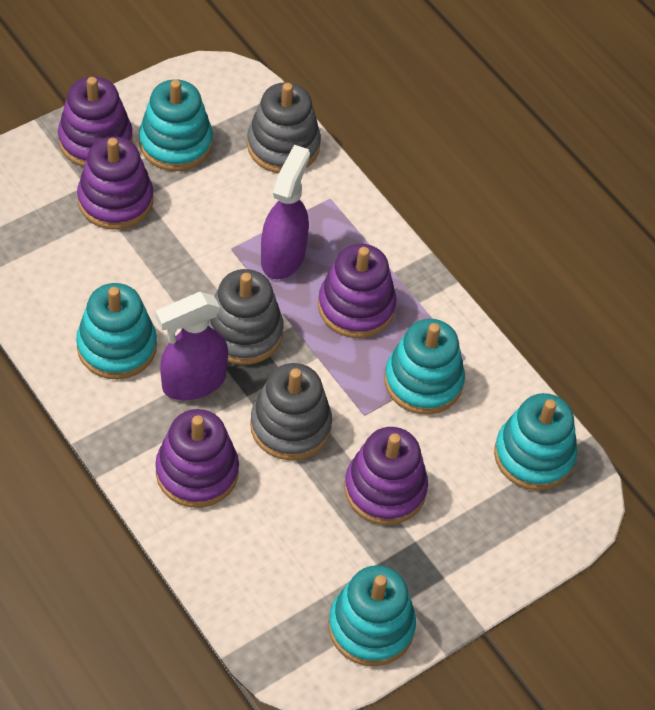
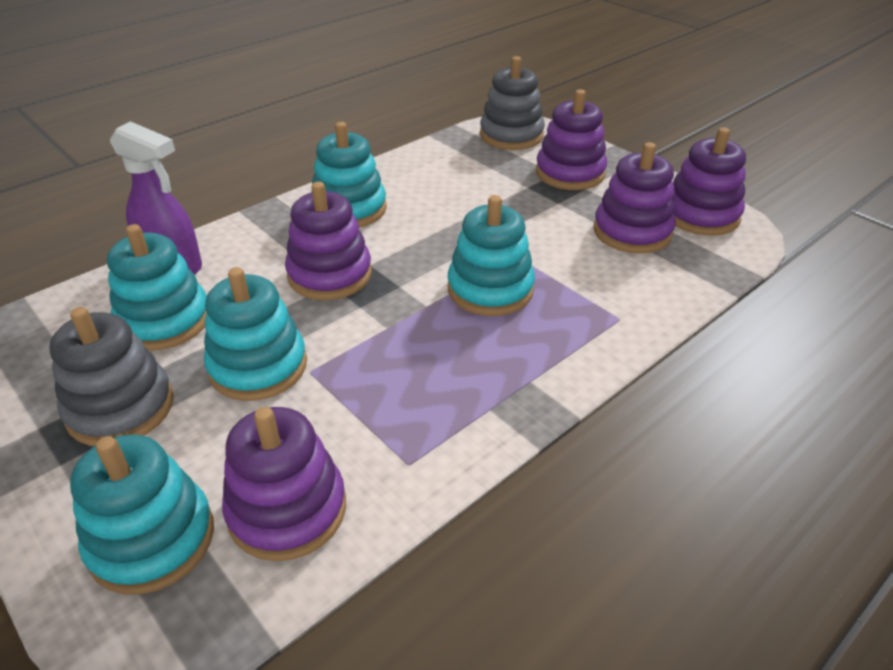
grey stacking toy: [208,269,283,365] [247,82,321,173] [250,363,332,460] = 3 -> [49,307,174,446] [480,56,545,150] = 2
purple spray bottle: [155,292,228,400] [261,145,310,279] = 2 -> [110,121,202,275] = 1

